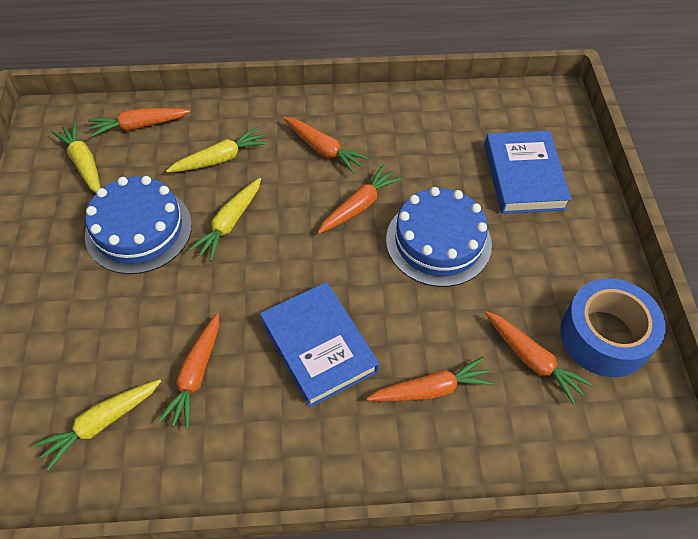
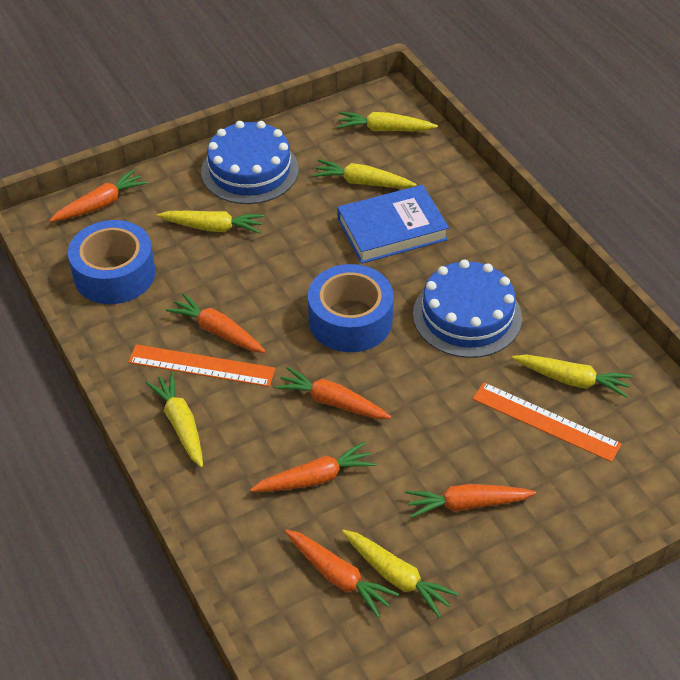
blue book: [260,282,379,408] [484,131,572,214] = 2 -> [337,185,449,264] = 1
blue tape: [560,278,666,377] = 1 -> [68,220,156,304] [308,264,394,352] = 2
orange ruler: none = 0 -> [128,344,275,387] [473,382,622,462] = 2
yellow carrot: [33,379,161,471] [52,122,100,194] [166,127,268,173] [188,178,261,261] = 4 -> [145,372,203,467] [157,211,264,234] [313,159,417,188] [337,112,438,131] [342,530,459,618] [512,355,633,398] = 6

